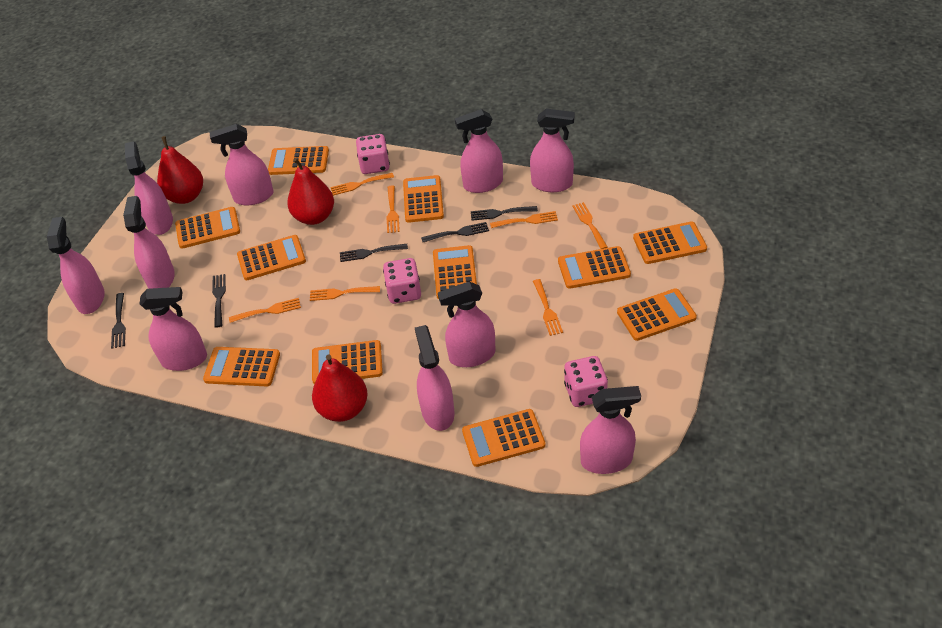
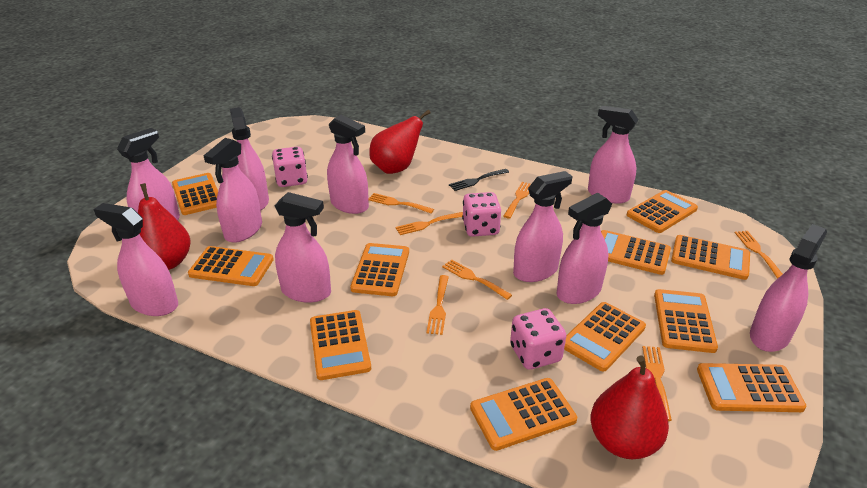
black fork: [111,293,126,349] [212,274,226,327] [340,244,408,262] [421,222,489,242] [471,206,538,221] = 5 -> [449,169,509,191] = 1

